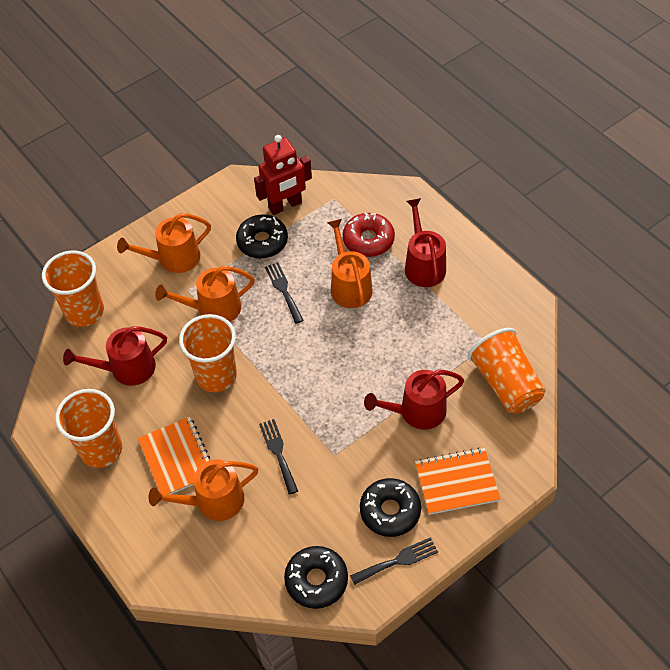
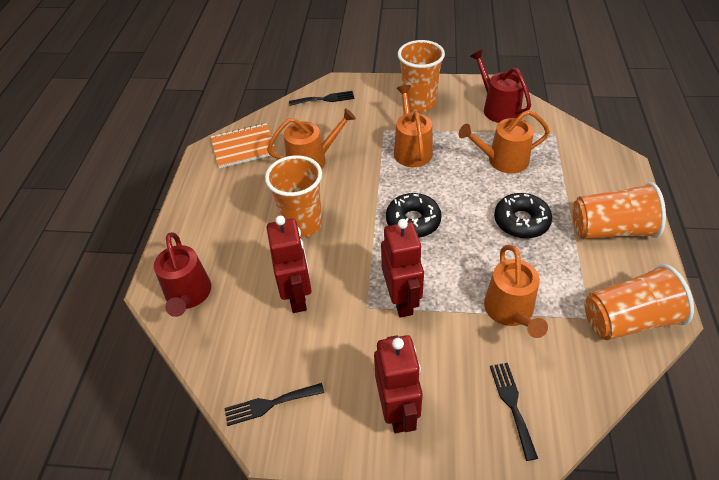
black donut: [236,214,288,259] [284,546,348,609] [360,478,421,537] = 3 -> [386,193,442,238] [494,193,552,239] = 2
orange notebook: [138,417,210,494] [415,447,500,515] = 2 -> [211,123,277,168] = 1
red donut: [343,212,395,257] = 1 -> none = 0
red robot: [254,135,312,215] = 1 -> [267,216,312,313] [374,335,423,433] [381,219,424,317] = 3
red watering can: [63,326,167,386] [364,370,464,430] [405,198,446,287] = 3 -> [154,232,211,317] [470,50,531,123] = 2

